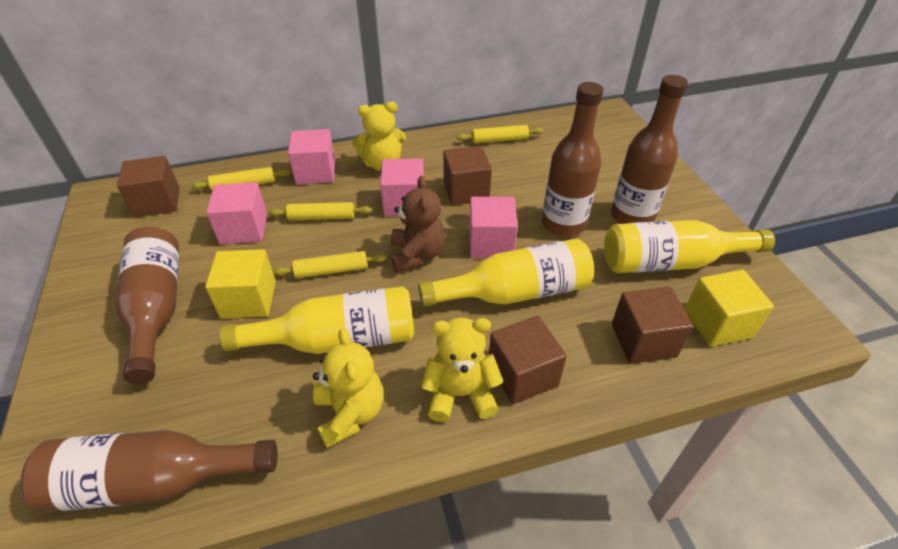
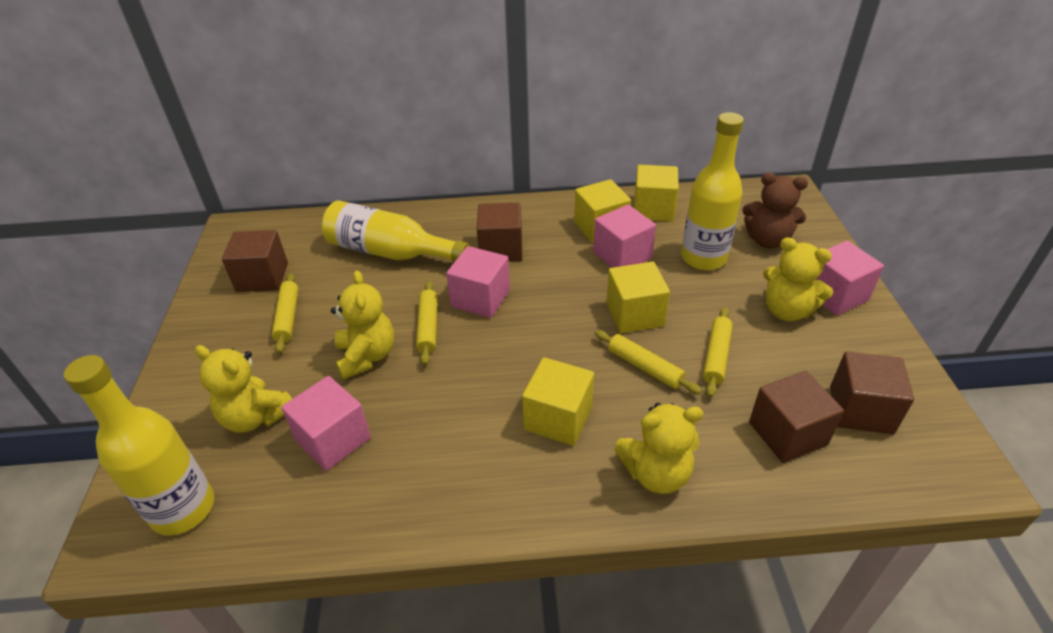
brown bottle: [21,430,278,512] [115,227,179,384] [542,82,604,237] [611,75,688,224] = 4 -> none = 0
yellow cube: [205,249,276,318] [684,270,774,347] = 2 -> [522,357,594,446] [574,179,631,243] [606,262,670,333] [634,165,679,222] = 4
yellow teddy bear: [313,328,384,448] [352,101,406,171] [421,317,504,422] = 3 -> [195,345,292,433] [331,270,394,379] [614,403,703,494] [763,237,833,321] = 4

